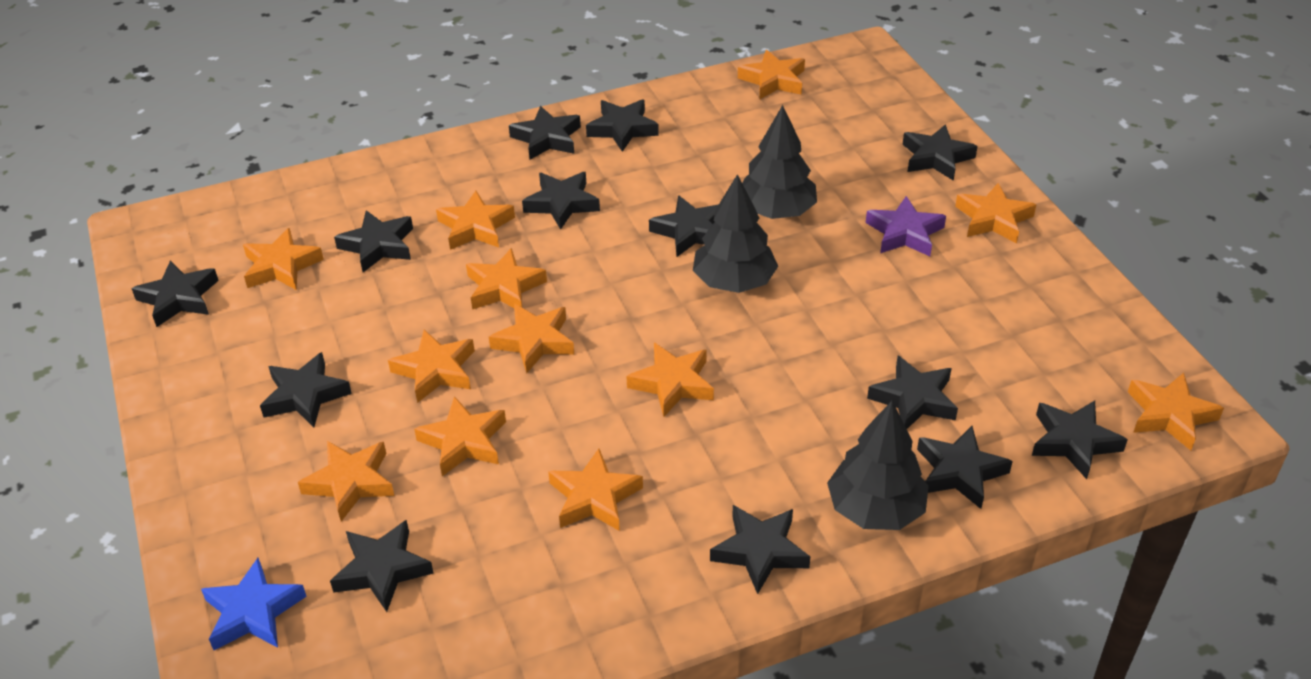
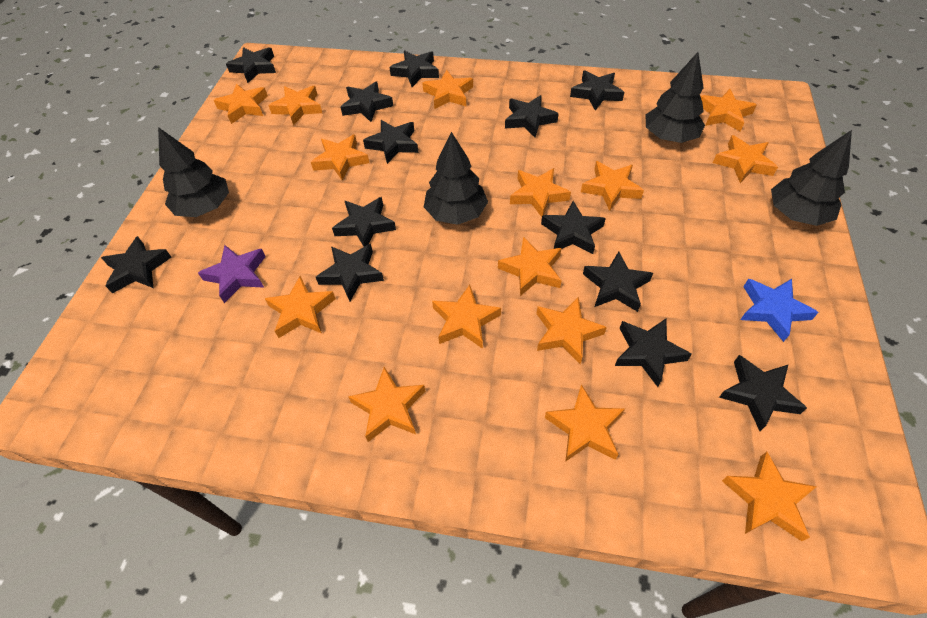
black tree: [693,174,778,293] [742,105,817,219] [827,401,929,530] = 3 -> [158,127,229,217] [424,132,488,225] [645,52,705,143] [771,130,852,226] = 4
orange star: [243,228,324,290] [298,441,395,522] [388,330,475,403] [414,396,506,476] [436,191,515,250] [466,248,547,309] [489,304,574,373] [548,449,643,531] [627,343,714,417] [738,50,805,99] [955,183,1036,244] [1128,373,1224,450] = 12 -> [214,83,268,124] [265,276,336,338] [268,86,322,126] [311,134,369,181] [348,367,425,442] [422,70,473,109] [432,285,501,349] [498,237,562,296] [510,168,571,217] [537,297,607,364] [545,384,625,462] [581,161,644,211] [700,89,757,131] [713,135,778,183] [722,452,817,541] = 15

